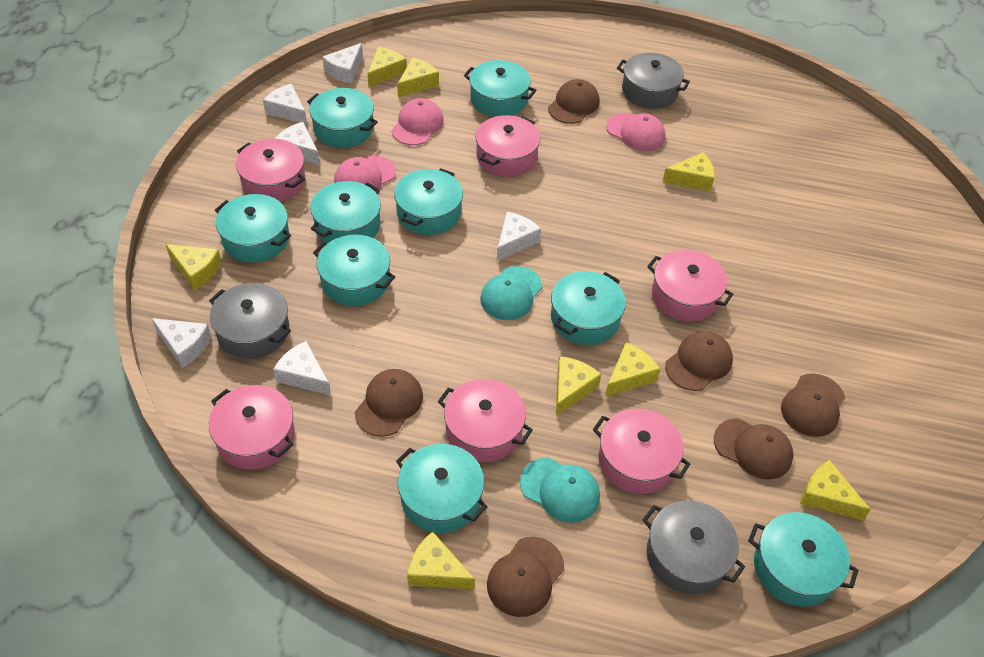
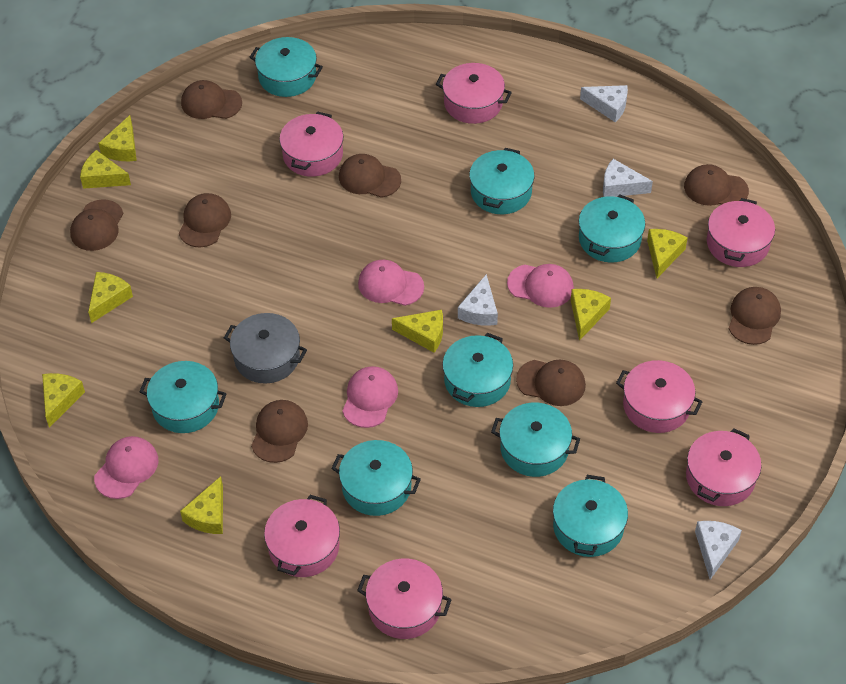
brown cap: [355,369,423,437] [487,537,564,617] [548,79,600,124] [665,331,733,391] [714,418,793,479] [781,374,845,437] = 6 -> [70,199,123,251] [179,193,231,247] [181,80,242,119] [251,400,308,463] [339,154,401,198] [516,360,586,406] [684,164,749,206] [728,287,781,345] = 8
grey pot: [209,283,291,359] [617,53,690,109] [642,500,745,594] = 3 -> [224,313,307,384] = 1
pink cap: [334,156,396,192] [391,98,444,145] [606,113,666,151] = 3 -> [94,436,158,499] [342,366,398,428] [358,260,424,306] [507,264,574,308] = 4
pink pot: [209,385,295,470] [236,139,305,202] [438,379,533,462] [475,115,540,177] [593,409,690,494] [647,250,733,322] = 6 -> [264,495,340,577] [280,111,343,177] [357,559,452,639] [436,63,512,124] [616,360,702,433] [686,428,762,506] [707,198,775,267] = 7
turquoise cap: [480,266,542,320] [520,457,600,523] = 2 -> none = 0
turquoise pot: [215,194,291,263] [307,88,378,148] [310,181,381,243] [313,235,395,306] [394,168,463,235] [396,444,487,533] [464,60,536,117] [551,271,626,345] [748,512,858,606] = 9 -> [140,361,226,433] [249,37,323,97] [331,440,421,516] [442,333,513,407] [469,148,534,214] [491,403,580,477] [553,475,628,557] [579,194,645,263] = 8
white cheese: [151,318,212,368] [263,84,307,125] [273,341,331,395] [275,122,320,165] [322,43,363,83] [497,212,541,261] = 6 -> [458,274,498,326] [580,85,628,122] [603,159,653,197] [695,521,742,580] = 4

